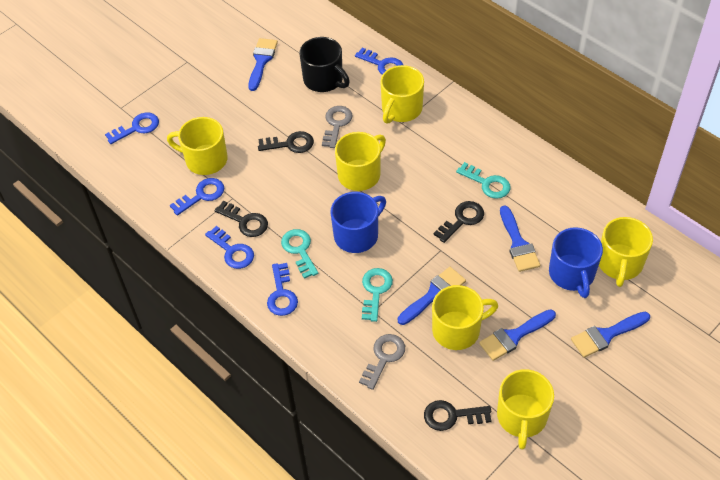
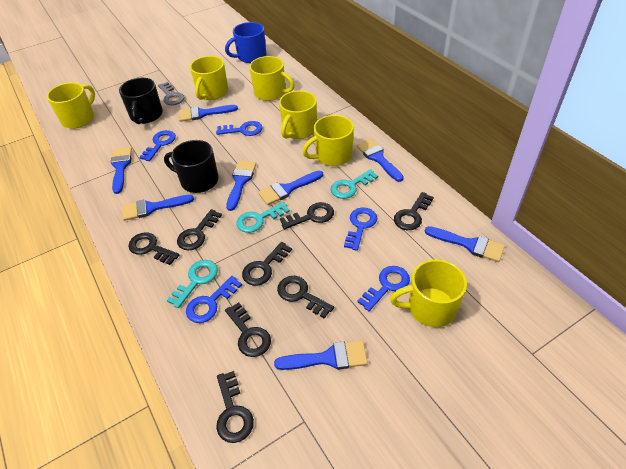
black key: [214,201,268,237] [258,131,314,153] [424,400,492,431] [434,201,484,243] = 4 -> [128,232,179,265] [177,209,222,250] [216,371,254,443] [225,302,271,357] [242,242,292,286] [277,276,334,319] [280,202,334,229] [394,192,434,230] = 8
black mug: [300,37,350,92] = 1 -> [119,78,163,124] [164,140,219,193] = 2
blue brush: [248,38,278,91] [398,267,466,325] [479,309,556,361] [500,206,540,272] [571,312,650,358] = 5 -> [111,147,132,194] [122,195,194,221] [179,105,238,122] [226,161,256,211] [258,171,323,205] [274,341,368,370] [357,139,404,182] [424,226,505,262] = 8
blue mug: [331,192,386,253] [549,227,603,298] = 2 -> [225,22,266,63] = 1
grey key: [322,106,353,148] [359,334,405,390] = 2 -> [158,82,185,105] = 1

